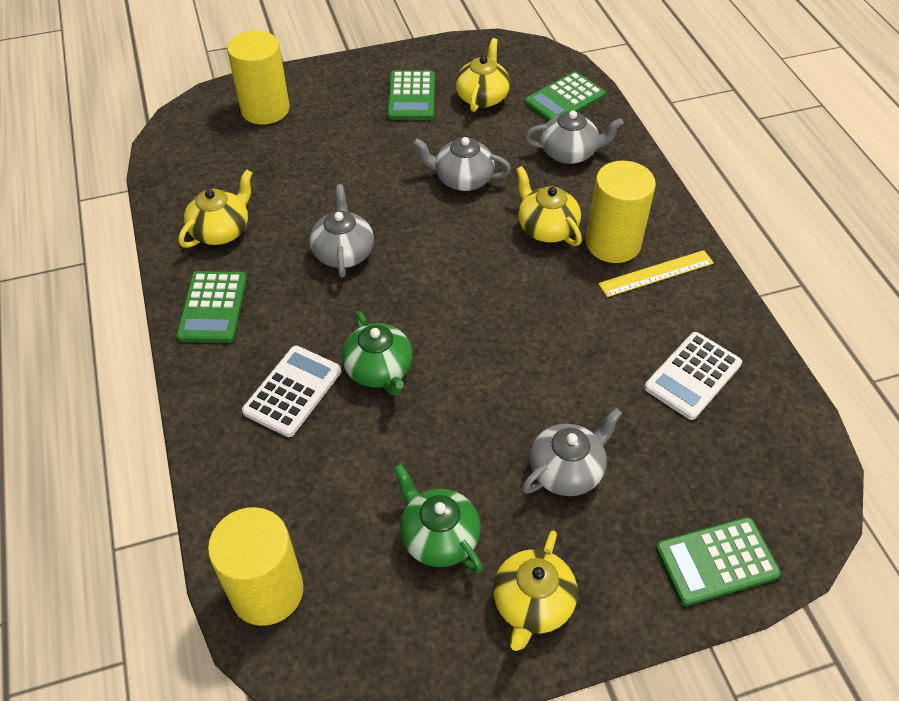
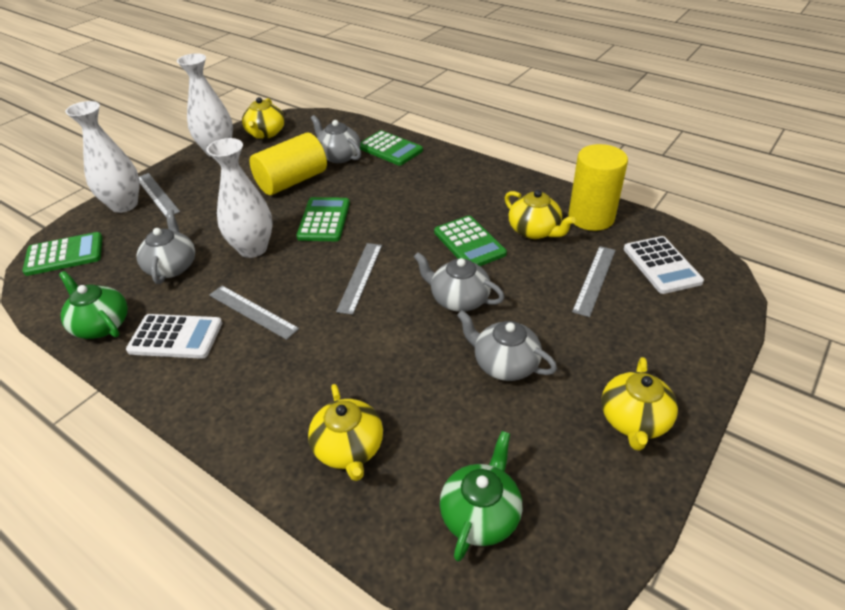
grey ruler: none = 0 -> [139,173,180,217] [209,286,299,340] [336,243,382,315] [572,246,616,317] = 4
white vase: none = 0 -> [65,101,140,213] [177,53,233,157] [206,138,273,258] = 3
yellow cylinder: [208,507,303,626] [227,30,290,125] [586,161,656,263] = 3 -> [249,133,327,195] [569,144,628,231] = 2
yellow ruler: [598,250,714,297] = 1 -> none = 0

